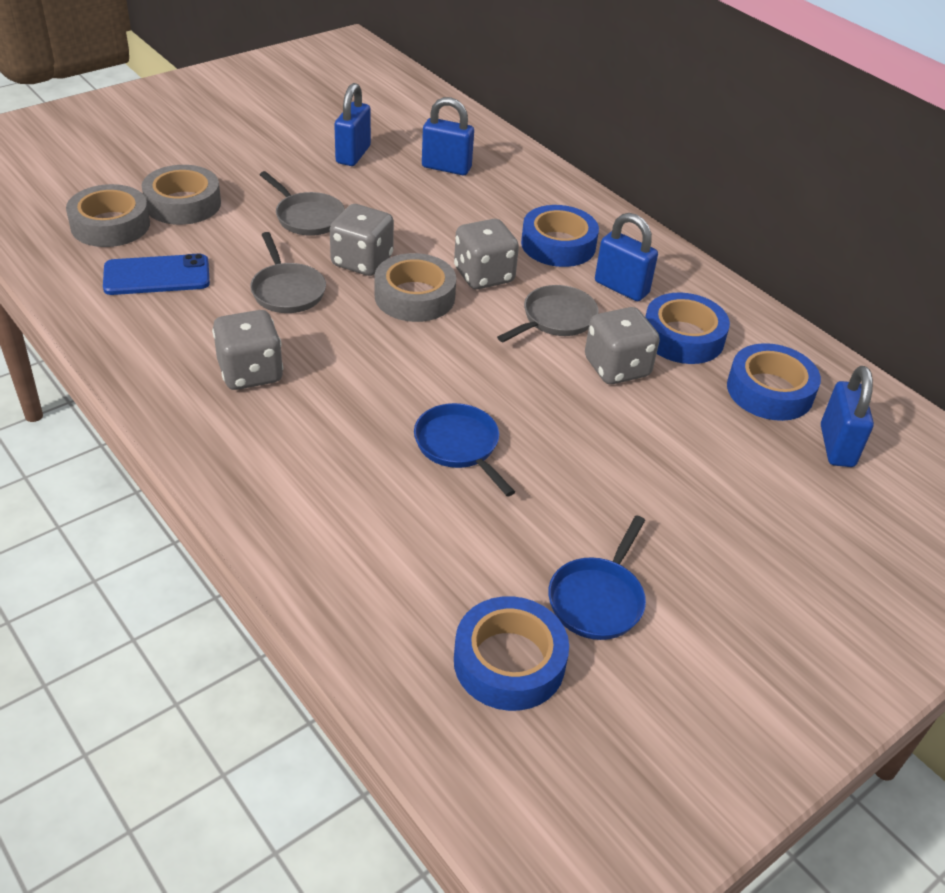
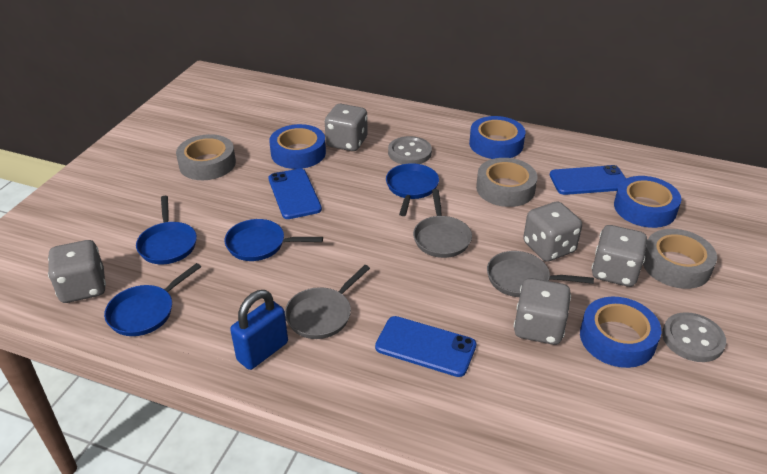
blue padlock: [334,83,371,166] [422,97,474,175] [595,213,658,301] [821,366,874,467] = 4 -> [230,290,288,370] = 1
blue pan: [414,403,515,497] [548,515,646,640] = 2 -> [104,263,201,336] [136,196,197,264] [225,219,323,261] [386,163,439,216] = 4
blue phone: [103,253,210,295] = 1 -> [268,168,322,219] [375,316,476,377] [550,165,626,195] = 3
grey button: none = 0 -> [388,136,432,164] [662,312,726,362] = 2
grey dice: [212,310,283,390] [330,204,394,276] [454,219,519,289] [585,307,660,384] = 4 -> [48,240,106,303] [325,104,368,151] [514,278,571,345] [523,202,582,262] [592,225,647,287] = 5

